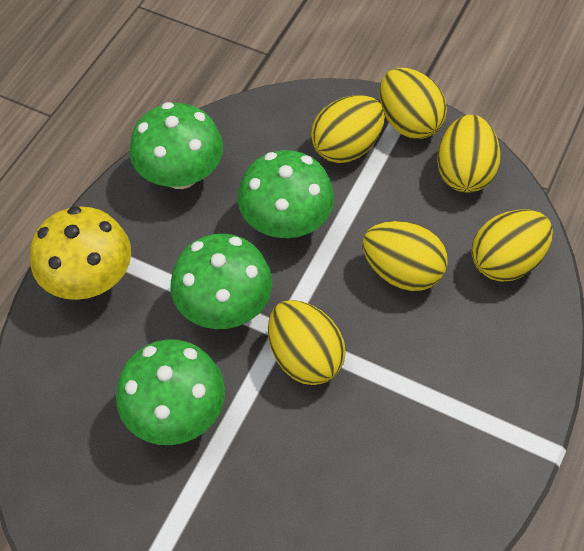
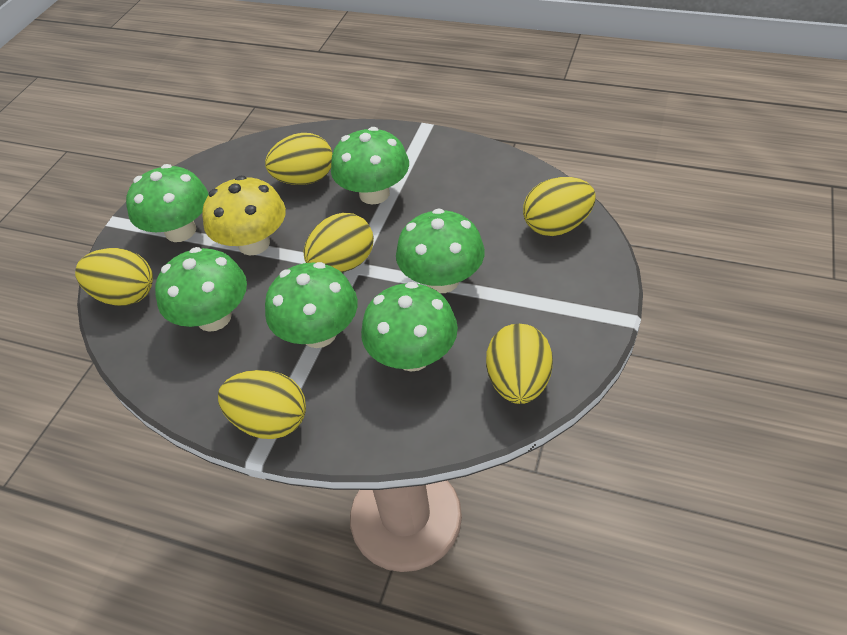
green mushroom: [116,339,225,445] [130,102,223,189] [170,234,272,329] [238,150,334,238] = 4 -> [126,164,209,242] [155,247,247,332] [265,262,358,348] [331,127,409,204] [361,282,458,372] [396,208,485,293] = 6

